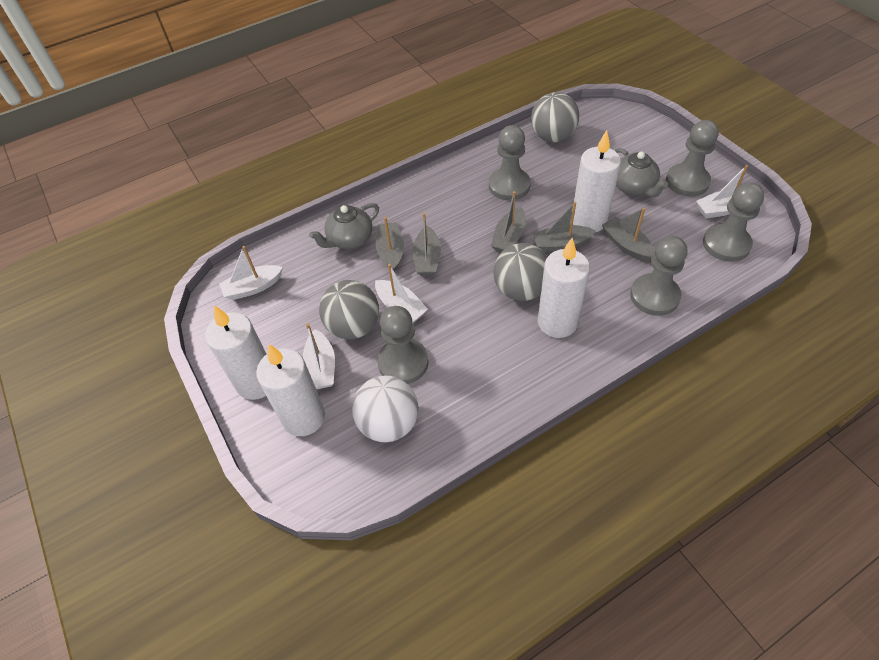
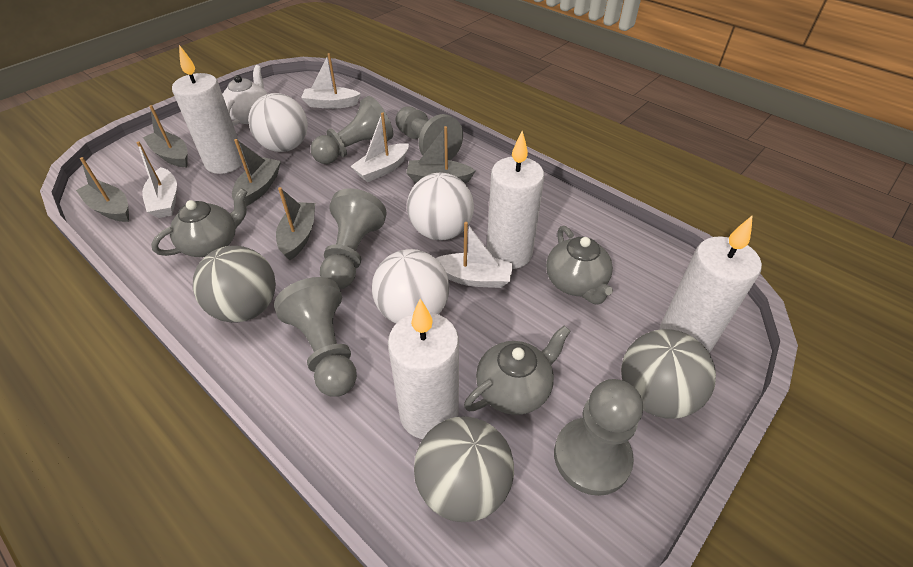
grey teapot: [309,203,379,249] [614,148,668,197] = 2 -> [151,188,247,257] [464,326,571,415] [546,226,613,305] = 3
white ball: [352,376,419,442] = 1 -> [248,93,308,152] [372,249,449,324] [407,173,474,240] = 3
white teapot: none = 0 -> [222,65,267,126] = 1

